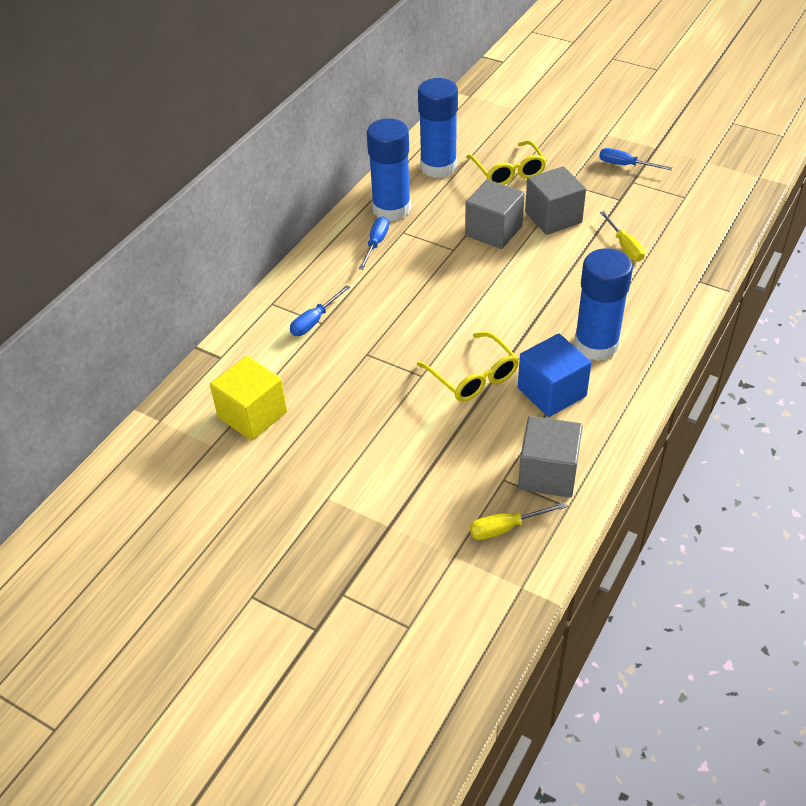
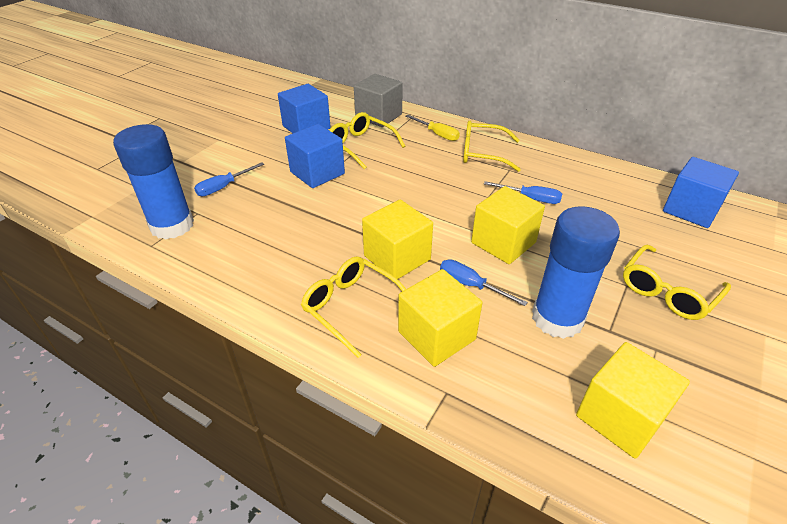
blue cube: [518,334,591,417] = 1 -> [278,84,331,133] [285,124,345,188] [663,157,739,228] = 3
blue glue stick: [367,118,411,221] [418,78,458,178] [574,248,633,361] = 3 -> [113,124,194,239] [532,206,620,339] = 2
grey cube: [465,180,525,249] [518,416,583,498] [525,166,586,235] = 3 -> [354,74,403,127] = 1
yellow cube: [210,356,287,441] = 1 -> [362,200,433,279] [398,269,482,367] [471,186,545,264] [576,342,690,459] = 4
yellow glasses: [417,332,519,402] [466,141,547,185] = 2 -> [301,256,406,358] [329,112,405,170] [463,121,521,172] [623,245,731,320] = 4
yellow screwdriver: [470,502,567,540] [600,211,645,261] = 2 -> [406,115,460,141] = 1

